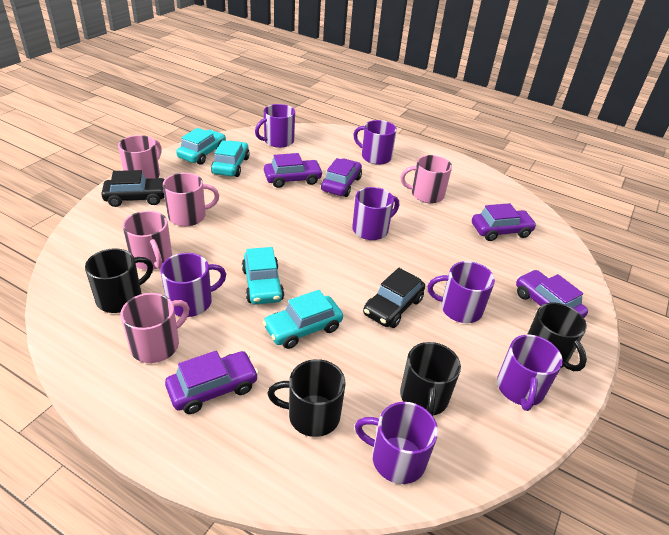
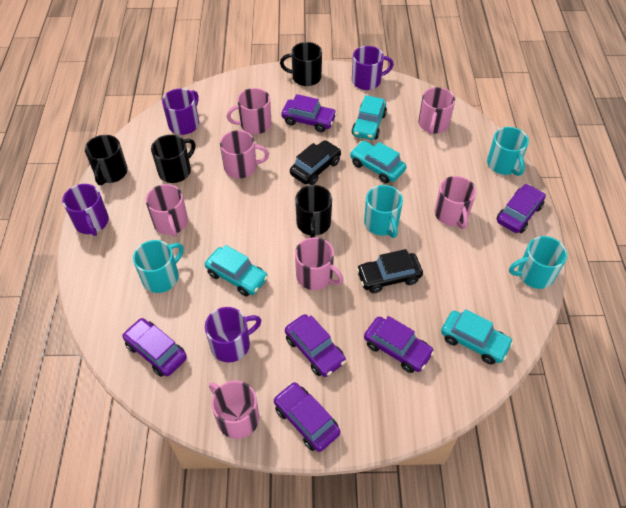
pink mug: [118,135,161,179] [120,293,189,363] [122,211,172,270] [163,173,219,226] [400,155,452,203] = 5 -> [146,184,188,237] [209,381,259,439] [220,130,269,178] [227,88,272,134] [295,237,343,290] [418,87,455,134] [435,176,476,229] = 7
purple car: [165,351,259,414] [264,153,323,188] [321,158,362,197] [472,203,537,241] [516,270,588,318] = 5 -> [122,318,187,377] [273,382,341,452] [281,94,337,132] [285,314,346,377] [364,316,435,373] [497,184,546,233] = 6
purple mug: [160,253,226,317] [255,104,295,148] [352,187,399,240] [353,120,397,165] [355,402,438,484] [428,261,495,323] [497,335,563,411] = 7 -> [62,184,109,236] [162,88,199,135] [205,307,261,363] [352,46,394,90] = 4
turquoise mug: none = 0 -> [133,240,184,293] [364,185,403,238] [487,127,529,176] [509,236,567,289] = 4

